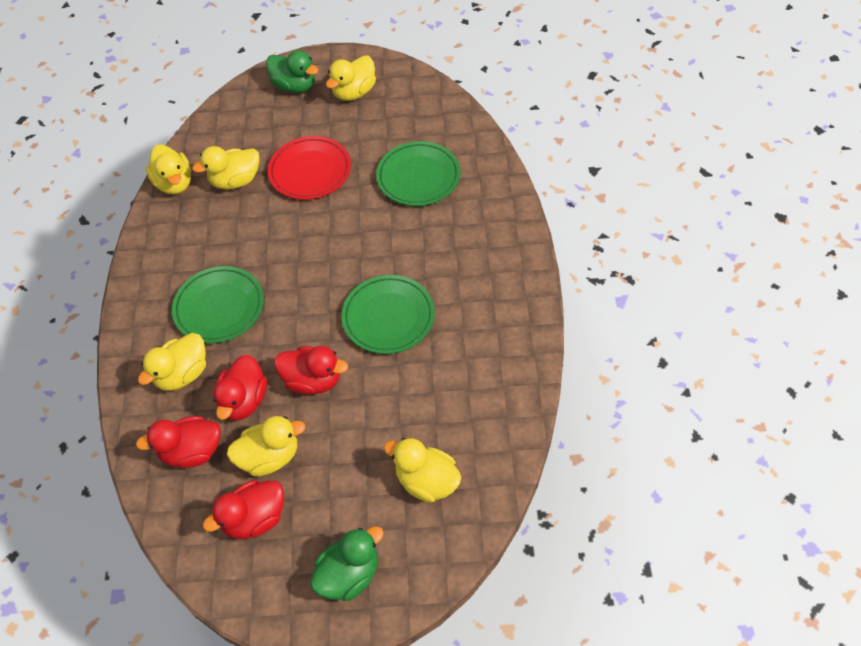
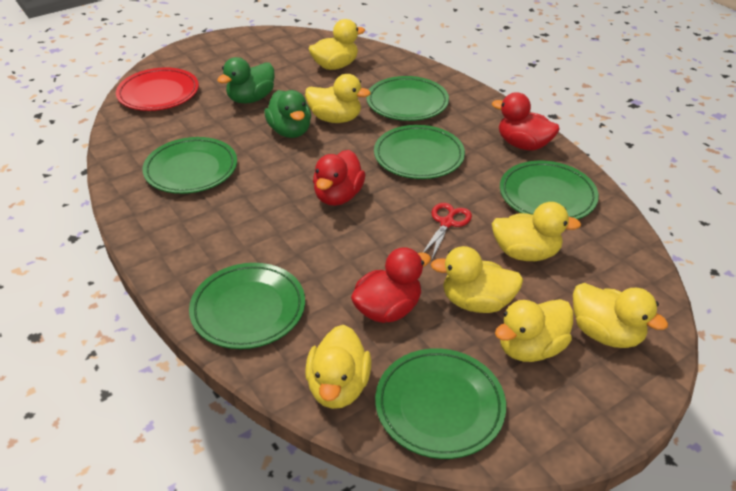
green plate: [172,266,264,343] [342,275,435,354] [376,141,461,206] = 3 -> [143,137,237,194] [189,263,305,349] [366,76,449,121] [374,125,465,179] [375,348,506,459] [500,161,599,219] = 6
red duck: [136,416,221,468] [203,480,284,539] [213,355,267,421] [274,346,348,394] = 4 -> [313,150,366,206] [351,247,431,323] [492,92,559,151] = 3
red scissors: none = 0 -> [423,203,472,261] = 1
yellow duck: [138,333,206,391] [146,145,191,194] [192,146,260,190] [227,416,305,477] [326,55,376,101] [383,438,461,503] = 6 -> [305,74,371,123] [305,325,371,409] [308,19,365,70] [431,246,523,313] [492,202,581,261] [495,299,573,362] [573,283,668,348] = 7

